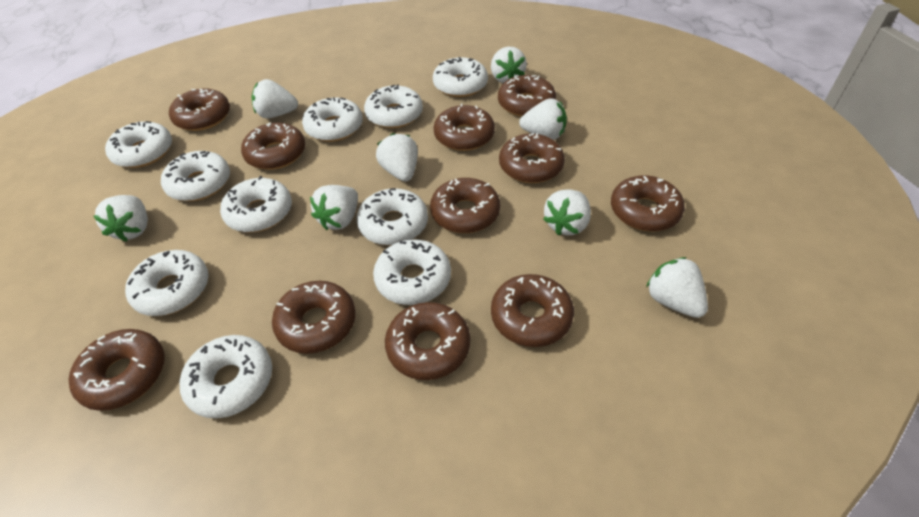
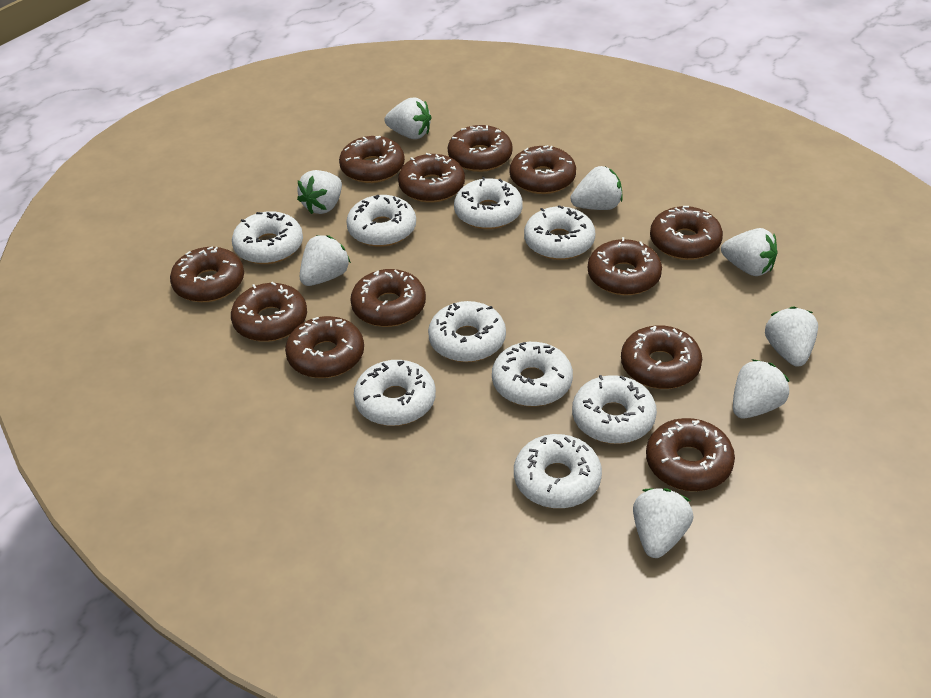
brown donut: [68,329,165,411] [169,88,230,131] [241,123,305,170] [272,281,356,354] [385,302,470,380] [430,178,500,233] [433,103,495,151] [491,274,574,347] [498,75,556,117] [499,133,565,183] [611,175,685,232] = 11 -> [170,246,244,302] [231,282,307,342] [285,316,364,378] [339,136,405,183] [350,269,426,327] [398,153,465,203] [448,125,513,172] [510,145,576,194] [588,237,662,295] [621,325,702,389] [646,418,735,491] [650,206,723,260] = 12
white donut: [105,121,172,168] [125,250,209,316] [161,151,230,201] [180,335,272,418] [220,176,292,232] [302,97,363,142] [357,188,428,246] [364,85,423,128] [373,239,451,305] [433,57,488,97] = 10 -> [232,211,303,264] [346,195,416,247] [354,360,436,426] [428,301,506,362] [454,177,523,229] [492,342,573,407] [514,434,602,509] [524,205,595,260] [572,375,657,444] = 9

